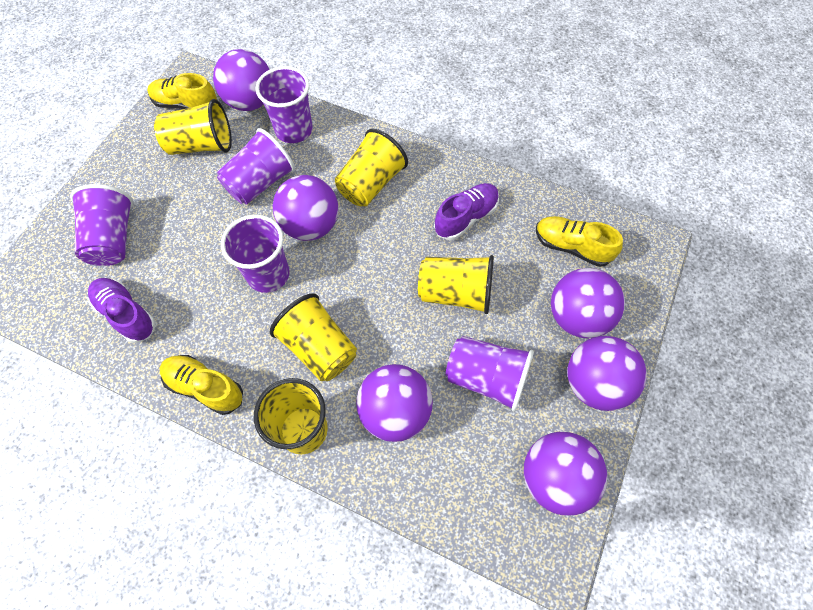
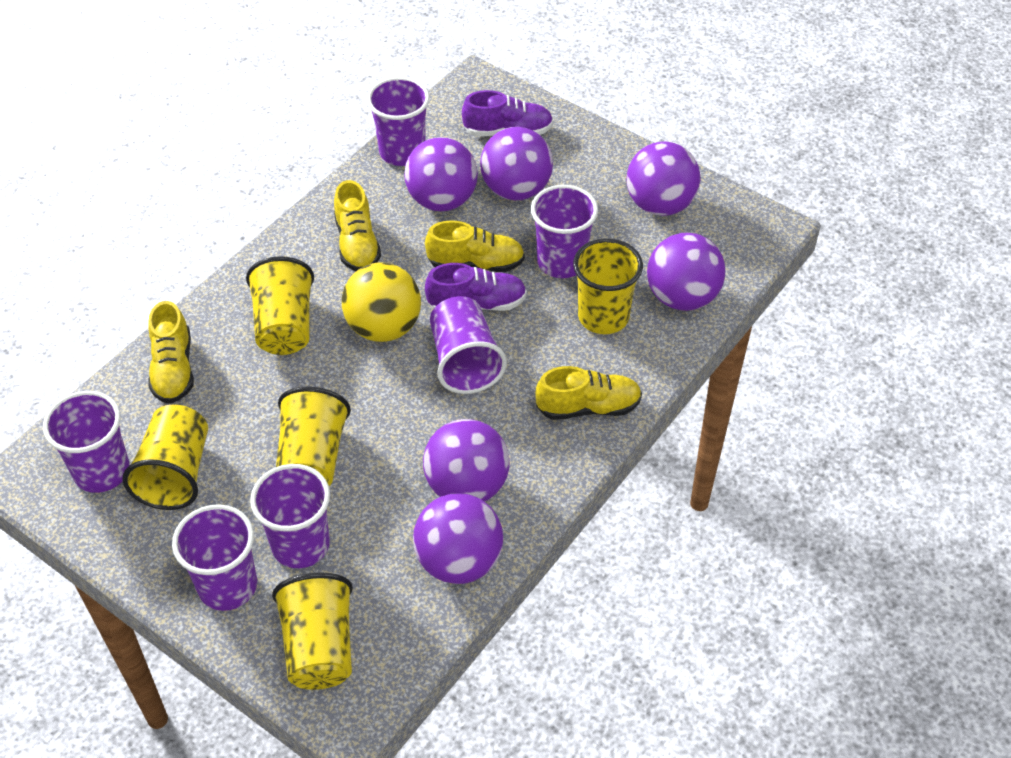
purple cup: [70,184,133,266] [217,128,295,205] [221,215,290,293] [256,66,313,143] [445,336,534,412] = 5 -> [43,391,129,493] [172,504,257,611] [250,464,330,568] [367,77,430,166] [430,296,507,394] [531,185,598,278] = 6
yellow ball: none = 0 -> [342,262,421,342] = 1
yellow shoe: [147,73,217,109] [160,355,243,415] [536,216,623,267] = 3 -> [148,301,194,404] [334,180,381,271] [425,220,525,272] [535,366,642,420] = 4

